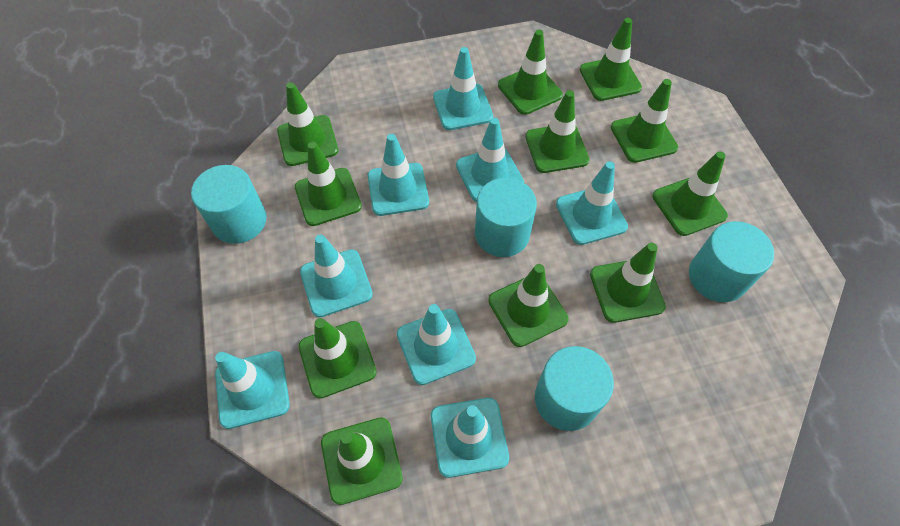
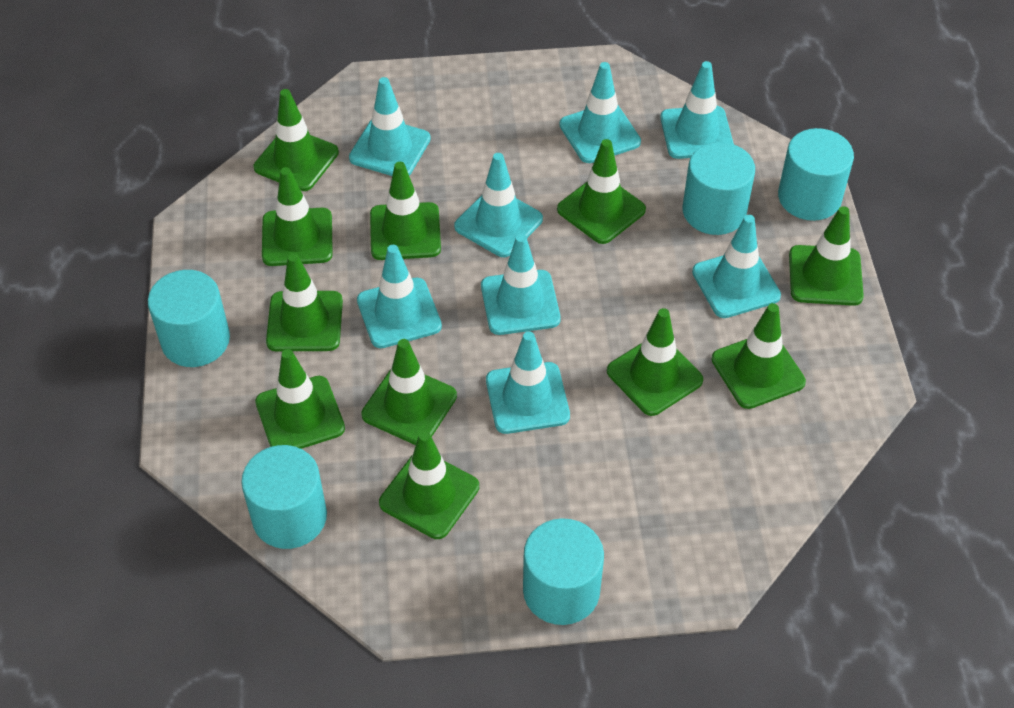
turquoise cylinder: [191,165,266,244] [475,178,537,257] [535,346,614,431] [689,221,774,302] = 4 -> [148,270,230,367] [241,445,327,549] [523,518,604,625] [683,142,755,235] [778,128,854,221] = 5

